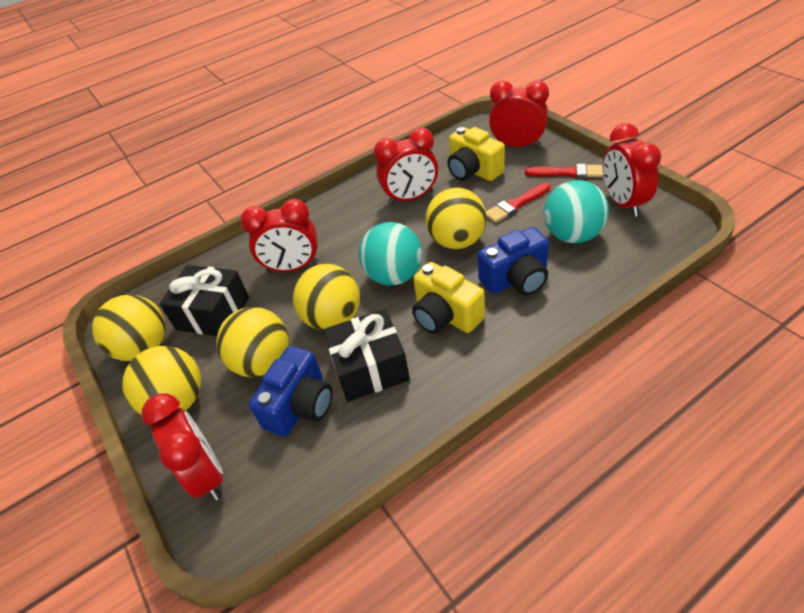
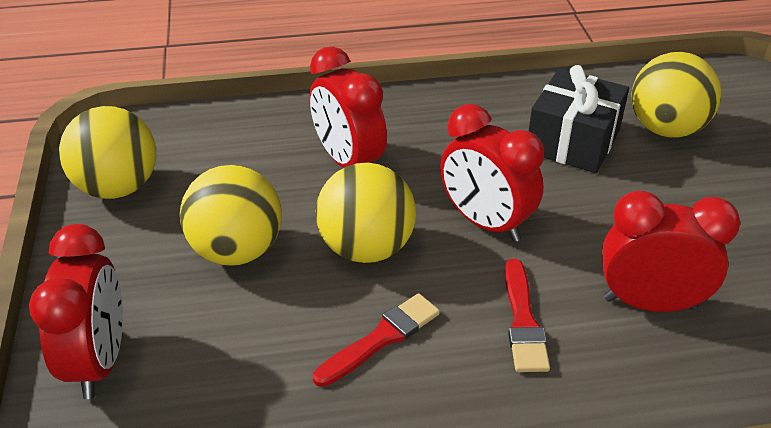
black gift: [159,265,249,336] [323,309,410,402] = 2 -> [529,65,629,173] = 1
blue camera: [249,346,332,437] [478,227,549,296] = 2 -> none = 0
red clock: [141,393,224,501] [240,199,318,273] [374,128,438,205] [489,80,549,147] [603,123,661,217] = 5 -> [29,224,123,399] [310,46,387,168] [440,104,544,242] [602,190,740,312] = 4
turquoise ball: [359,222,422,285] [544,180,609,243] = 2 -> none = 0
yellow ball: [92,295,166,361] [122,346,201,414] [216,307,289,377] [292,264,360,330] [426,188,487,249] = 5 -> [59,106,156,199] [180,165,282,266] [316,163,416,263] [631,52,721,138] = 4
yellow camera: [412,262,485,334] [447,127,505,181] = 2 -> none = 0

